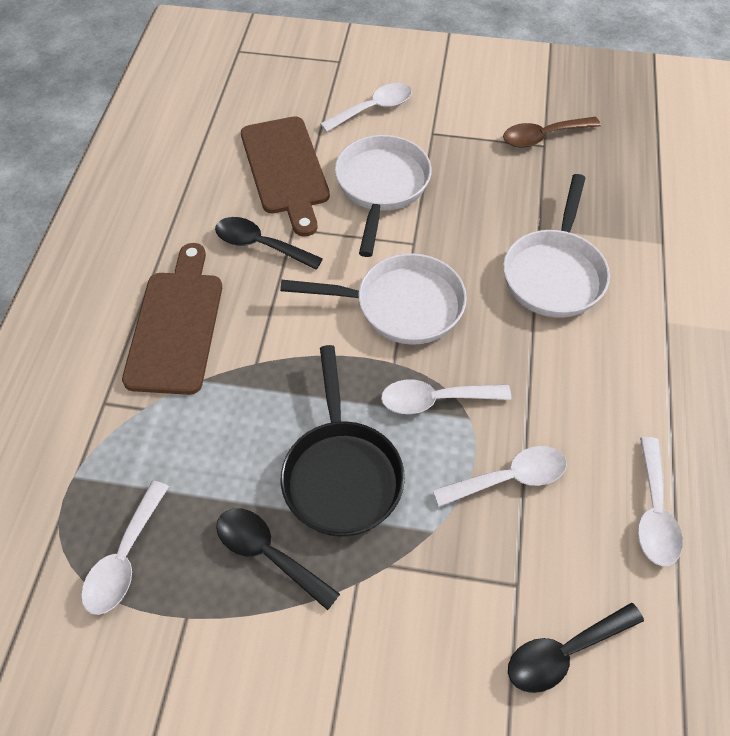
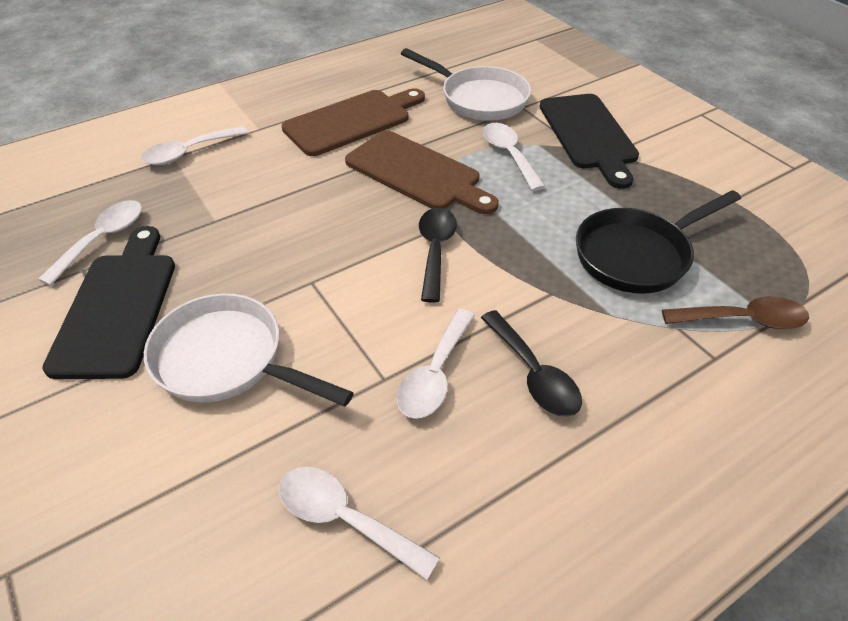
black cutting board: none = 0 -> [42,226,175,379] [540,94,639,189] = 2
black spoon: [215,217,323,270] [216,508,340,610] [508,602,644,693] = 3 -> [419,207,457,303] [481,310,582,417] = 2
white pan: [280,253,467,345] [335,135,432,257] [503,174,610,318] = 3 -> [144,293,354,407] [401,48,531,121] = 2

